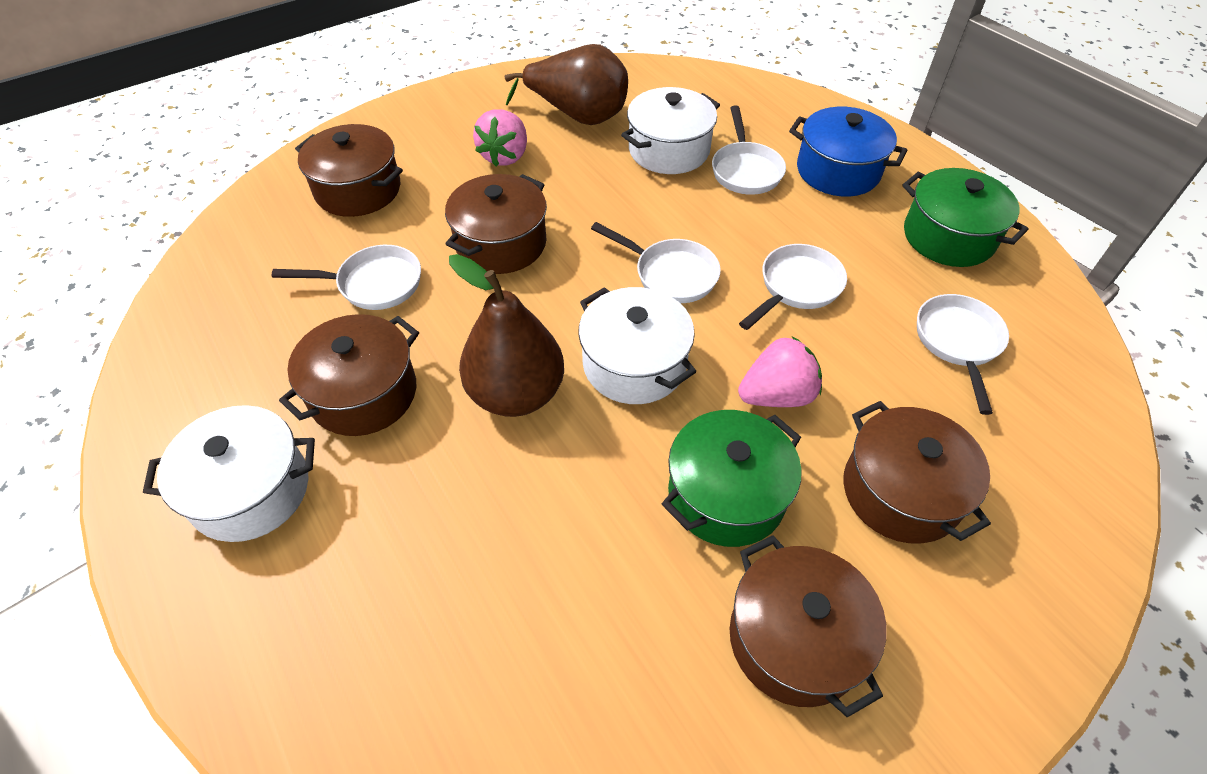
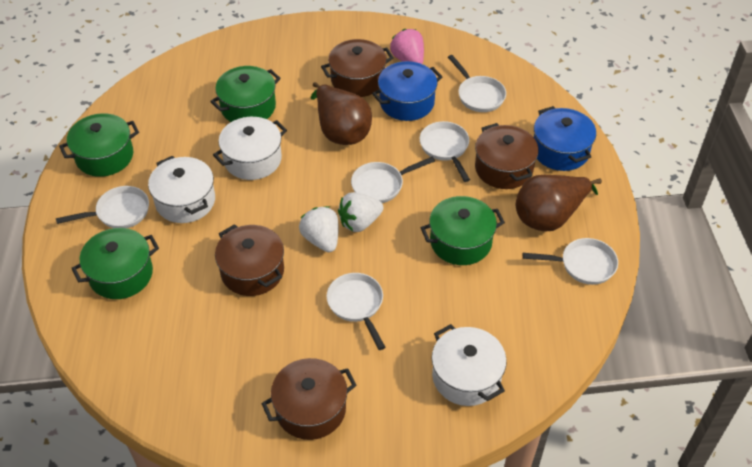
blue pot: [789,107,907,197] = 1 -> [372,61,443,121] [534,106,596,171] = 2
brown pot: [279,314,419,436] [295,124,403,217] [445,174,547,274] [730,535,886,717] [843,401,991,543] = 5 -> [215,224,284,296] [261,358,357,440] [321,39,394,97] [475,123,539,189] = 4
green pot: [662,410,802,547] [902,168,1028,267] = 2 -> [59,113,139,177] [71,228,159,299] [210,66,281,122] [421,196,505,265] = 4
pink strawberry: [473,109,527,166] [738,336,822,407] = 2 -> [390,29,424,64] = 1
white pan: [272,245,421,310] [591,222,721,303] [712,106,786,195] [739,244,847,330] [917,294,1009,415] = 5 -> [56,186,149,228] [326,273,385,350] [351,157,435,203] [419,121,470,182] [448,55,506,112] [523,238,618,285] = 6
white strawberry: none = 0 -> [299,206,339,252] [338,192,383,232] = 2

